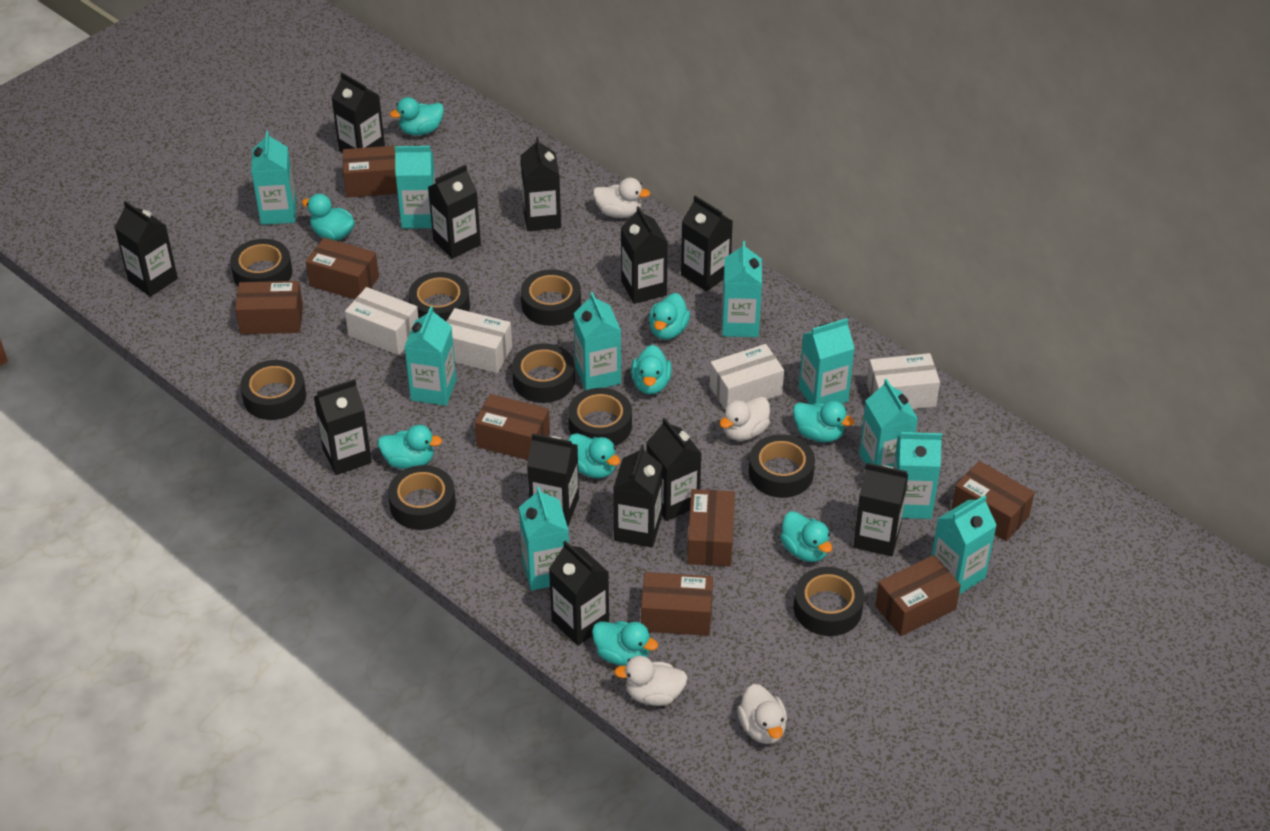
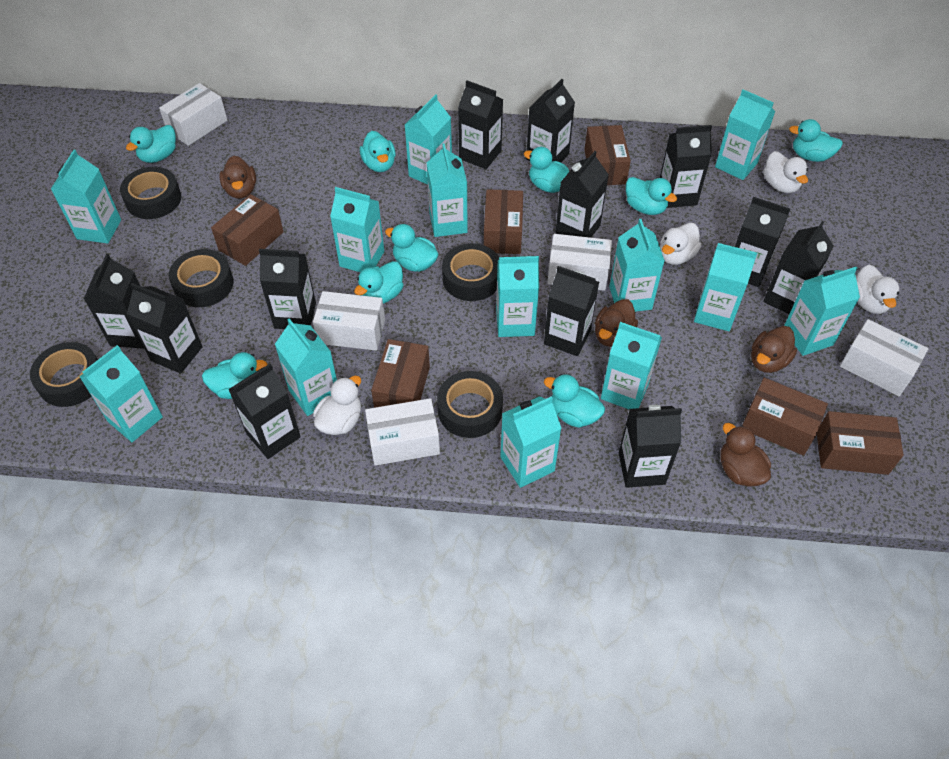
black tape: [230,239,292,286] [240,360,306,420] [388,465,456,530] [408,272,470,321] [512,343,575,403] [521,269,581,326] [568,388,632,446] [749,434,815,498] [794,567,864,636] = 9 -> [30,342,98,407] [120,167,181,219] [169,249,233,307] [437,371,503,438] [442,243,499,301] = 5
brown box: [235,281,303,334] [306,238,379,299] [343,145,399,198] [474,394,550,460] [641,572,713,636] [687,489,735,567] [875,555,961,636] [951,461,1035,541] = 8 -> [211,194,284,266] [371,339,430,408] [484,189,523,254] [584,125,631,186] [742,378,828,456] [817,411,904,475] = 6
brown duck: none = 0 -> [219,156,256,199] [595,299,638,347] [720,423,771,487] [751,326,797,373] = 4
turquoise carton: [251,131,296,225] [395,146,436,229] [405,306,456,406] [519,486,569,591] [574,292,621,390] [722,241,762,337] [799,318,855,405] [859,379,918,467] [893,432,942,519] [931,495,997,595] = 10 -> [51,150,121,244] [80,345,163,442] [275,318,337,416] [330,187,384,272] [405,94,452,185] [427,143,468,237] [496,256,539,337] [500,396,562,488] [601,322,662,410] [609,219,665,312] [694,243,757,331] [715,89,775,180] [784,267,860,356] = 13
white box: [345,287,419,355] [446,308,512,373] [709,344,784,409] [867,353,940,409] = 4 -> [159,83,227,146] [313,291,385,351] [365,398,440,466] [548,234,612,291] [840,319,929,396] = 5

